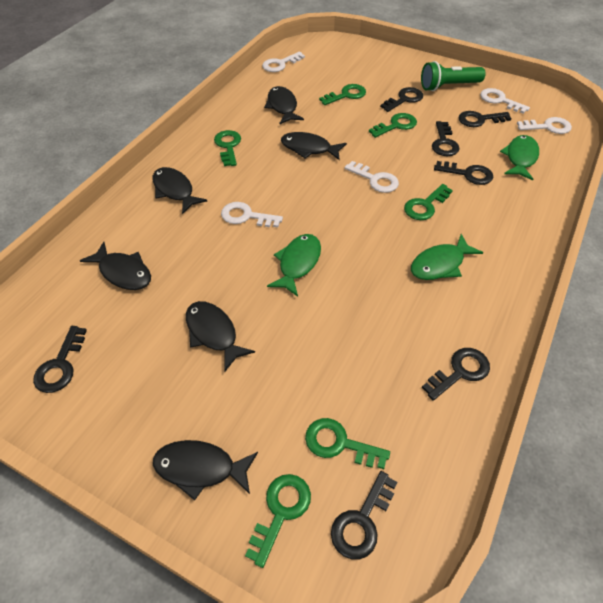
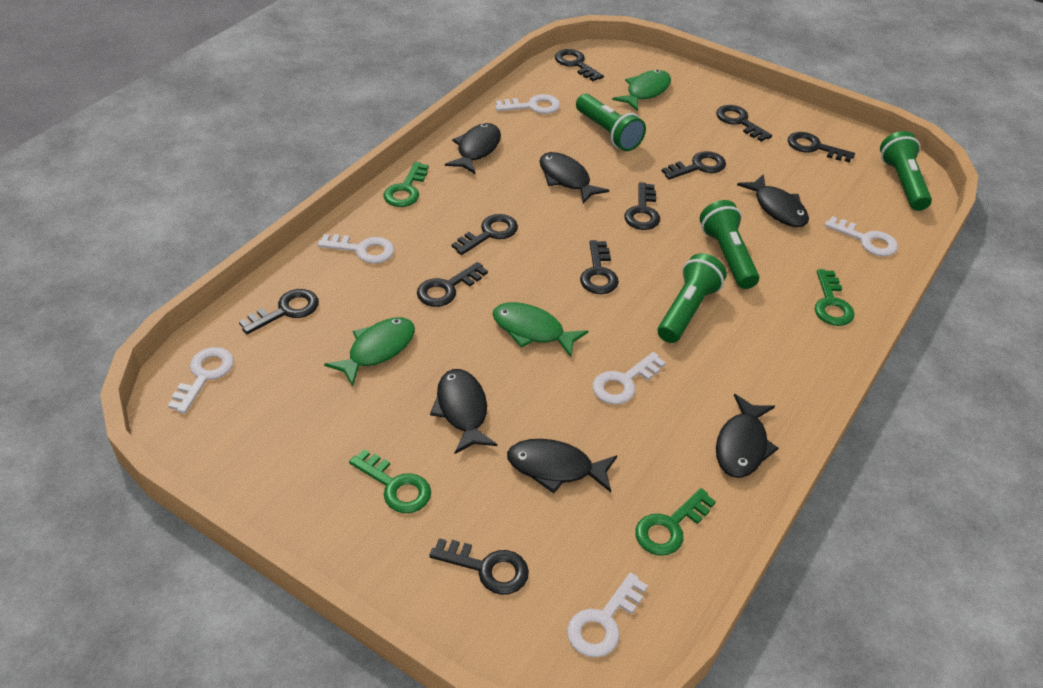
black key: [33,326,87,393] [331,471,397,560] [380,87,423,112] [422,348,490,401] [432,121,460,156] [434,161,493,185] [459,111,512,127] = 7 -> [239,289,319,334] [417,262,488,307] [429,538,529,595] [452,214,518,255] [555,49,604,81] [580,240,619,294] [624,182,660,230] [662,151,726,180] [716,105,772,142] [788,132,855,163] = 10
green flashlight: [421,61,486,91] = 1 -> [576,94,646,151] [658,253,727,343] [700,200,759,289] [880,131,932,211] = 4
green key: [214,130,241,166] [245,474,311,568] [305,418,390,469] [319,84,366,105] [369,113,417,138] [404,184,453,220] = 6 -> [349,449,431,513] [384,162,429,207] [635,488,716,556] [815,269,855,326] = 4
white key: [221,202,283,227] [262,52,305,72] [344,161,399,193] [480,88,530,114] [517,117,572,134] = 5 -> [168,347,234,414] [318,234,394,264] [495,94,560,114] [567,572,648,657] [593,352,666,404] [824,216,898,256] = 6

